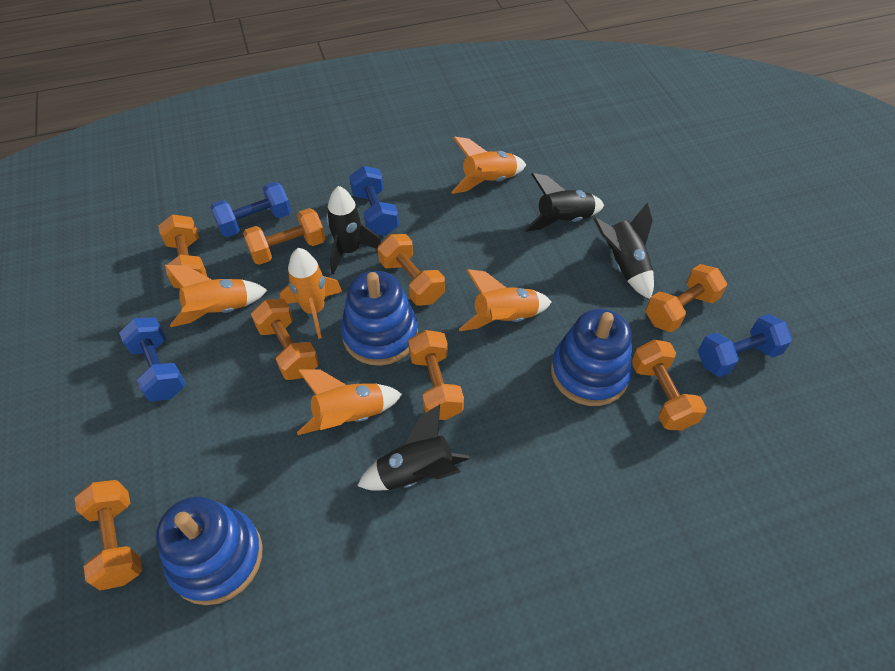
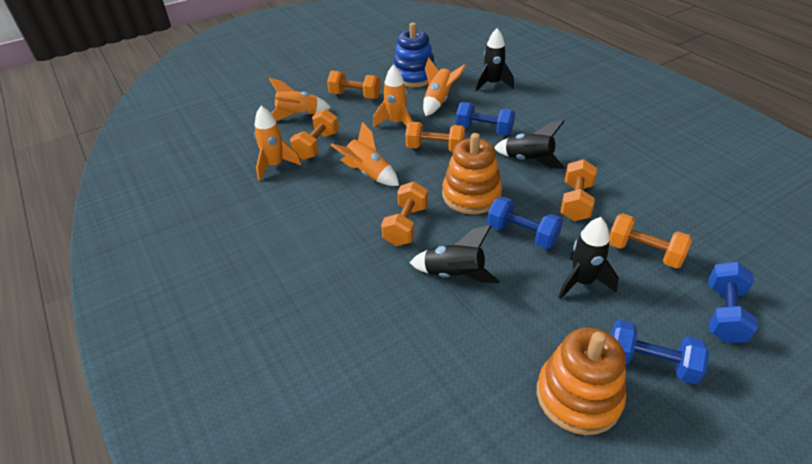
blue stacking toy: [156,497,262,605] [341,271,418,366] [551,309,633,406] = 3 -> [392,22,436,87] = 1
orange dumbbell: [75,480,142,591] [158,215,207,288] [243,208,325,265] [251,299,319,380] [378,234,445,306] [408,330,464,420] [632,340,707,430] [646,264,727,332] = 8 -> [290,109,339,160] [327,71,381,99] [381,182,428,246] [405,122,465,152] [560,159,597,221] [609,213,692,269] = 6
orange stacking toy: none = 0 -> [442,133,502,214] [537,328,626,435] = 2

